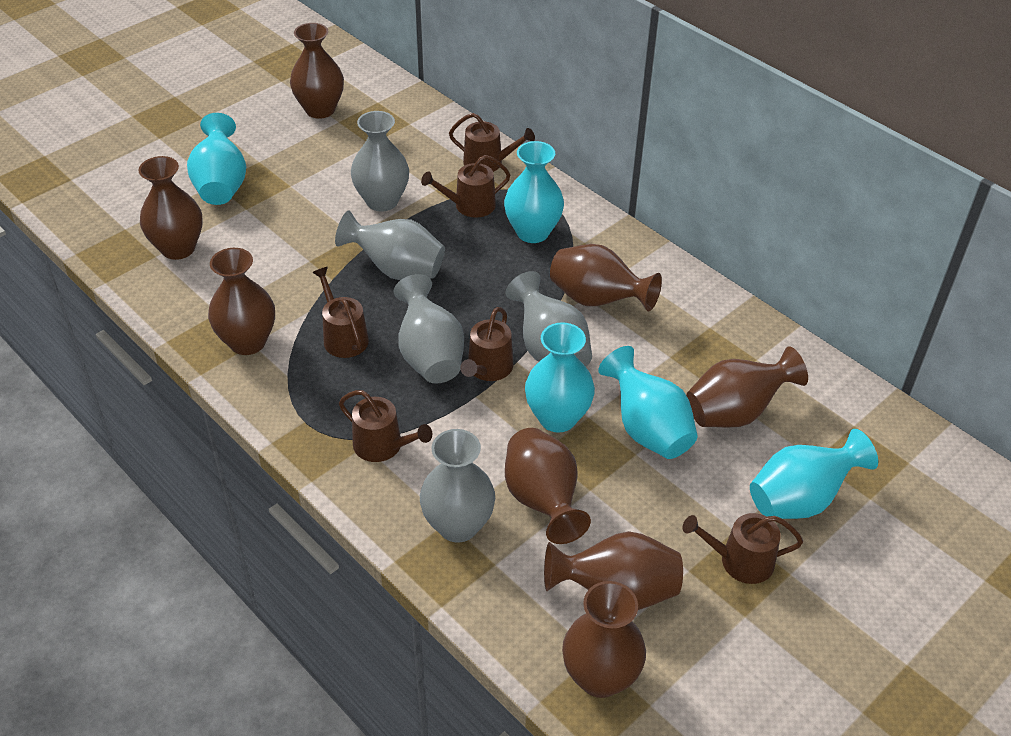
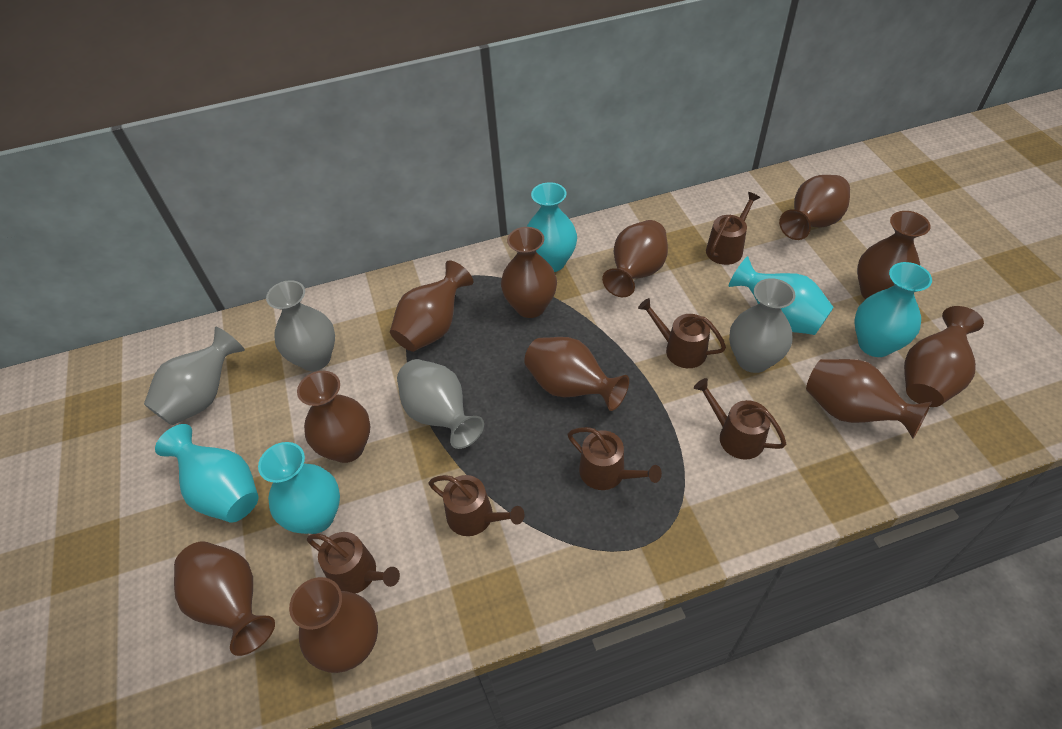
brown vase: [138,156,203,260] [208,248,275,355] [290,23,344,119] [505,428,591,544] [544,531,683,610] [550,244,662,311] [562,581,646,698] [686,346,808,428] = 8 -> [174,541,275,656] [289,577,378,673] [297,371,370,463] [390,260,474,352] [501,227,557,318] [524,337,629,411] [602,220,668,297] [779,175,850,240] [806,359,932,438] [857,211,930,299] [904,306,984,407] = 11
grey vase: [335,210,445,280] [351,111,409,211] [394,274,464,384] [420,429,495,543] [505,271,592,367] = 5 -> [144,327,245,425] [266,280,335,371] [397,359,484,449] [729,278,795,373] = 4

